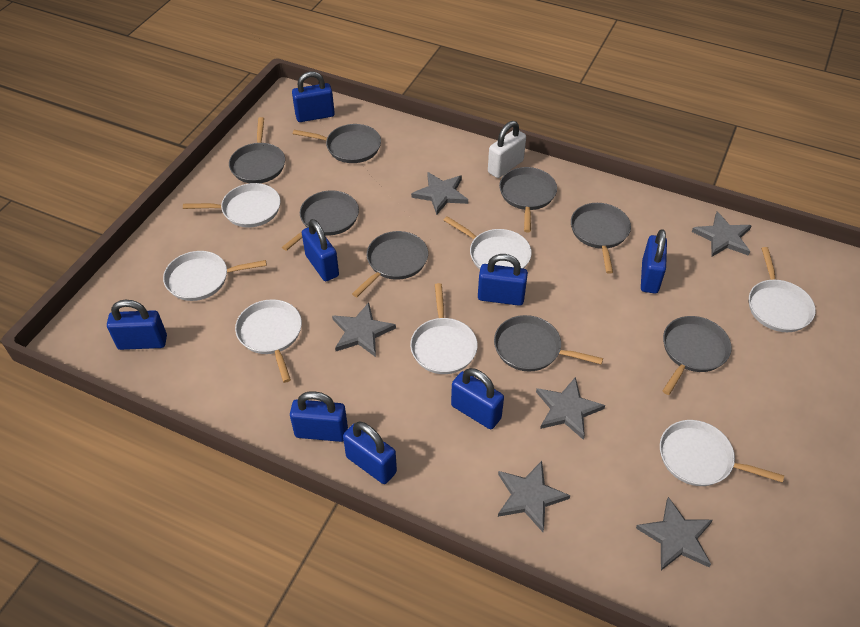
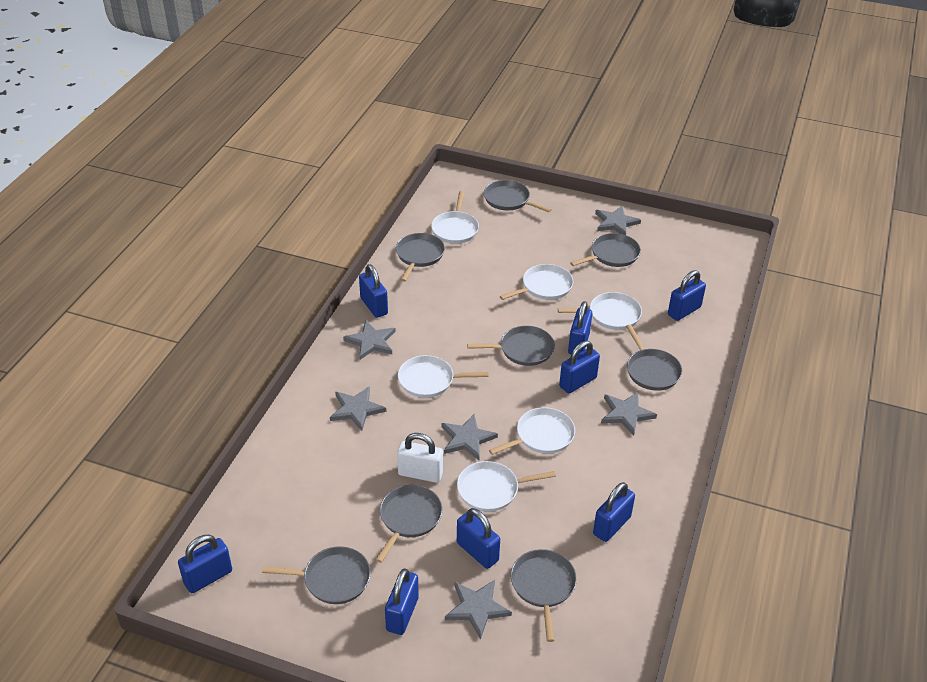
white pan: [163,251,267,301] [183,183,280,227] [235,299,302,383] [410,283,478,374] [443,216,532,270] [660,420,784,486] [749,247,816,332] = 7 -> [398,355,489,398] [431,191,479,244] [457,461,556,512] [489,407,575,455] [500,264,574,300] [558,292,642,330] = 6

